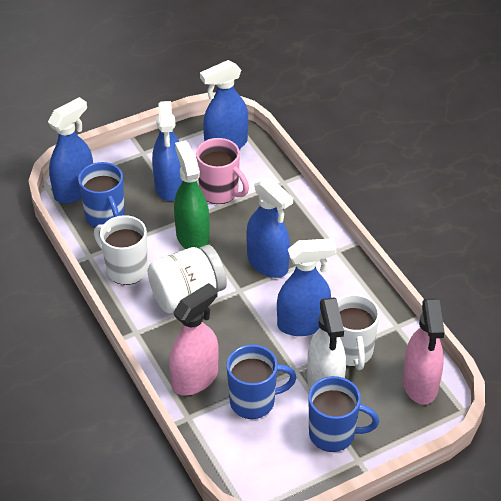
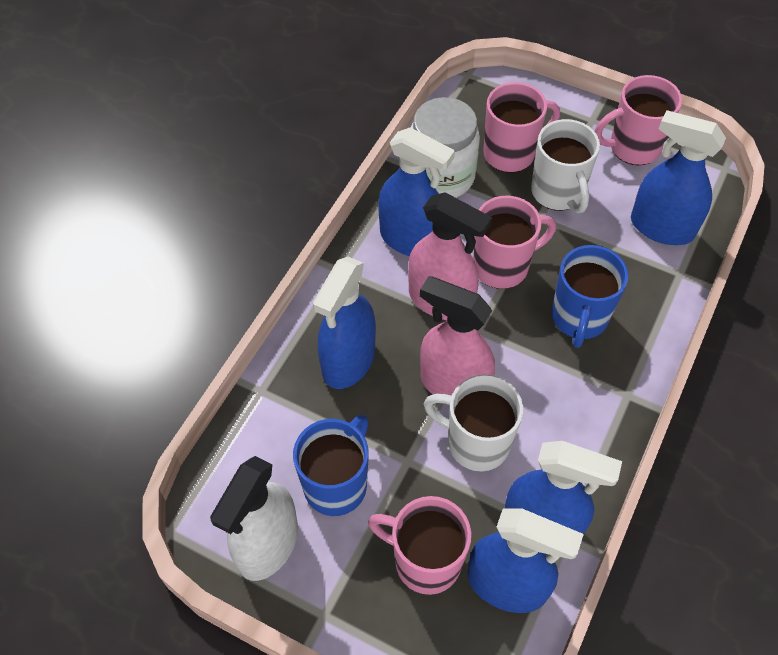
blue mug: [78,162,125,228] [227,345,297,419] [309,376,379,452] = 3 -> [293,414,369,516] [552,245,628,348] = 2
green spray bottle: [174,141,210,249] = 1 -> none = 0
pink mug: [196,138,249,204] = 1 -> [368,496,472,595] [473,196,556,289] [483,82,560,173] [594,75,682,165] = 4

